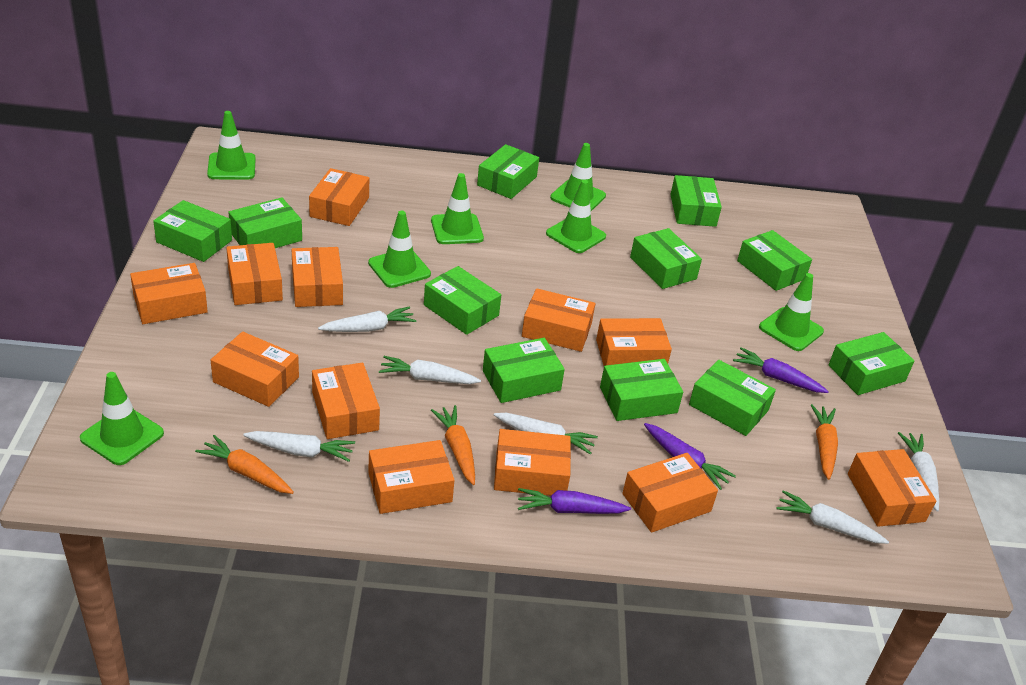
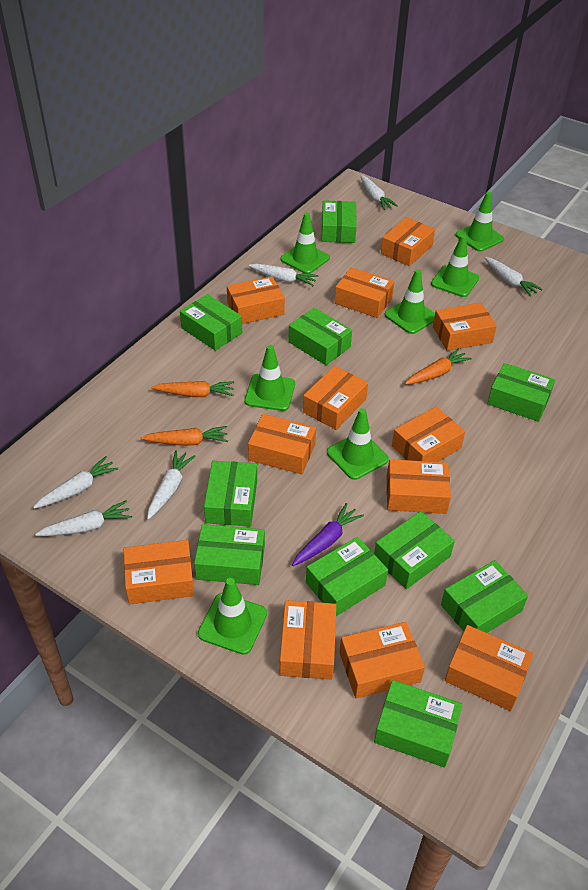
green box: [153,200,232,262] [228,198,302,248] [424,266,501,335] [477,144,539,199] [483,338,565,403] [600,359,683,421] [630,228,702,289] [670,175,722,227] [689,360,776,436] [737,230,812,291] [829,332,914,395] = 11 -> [180,294,242,351] [194,524,265,585] [204,461,257,527] [288,308,352,365] [306,537,388,616] [322,200,357,243] [374,511,455,589] [374,680,463,768] [441,560,528,633] [487,363,555,422] = 10
purple carrot: [518,488,631,514] [644,423,736,490] [733,347,829,393] = 3 -> [292,503,364,566] = 1

